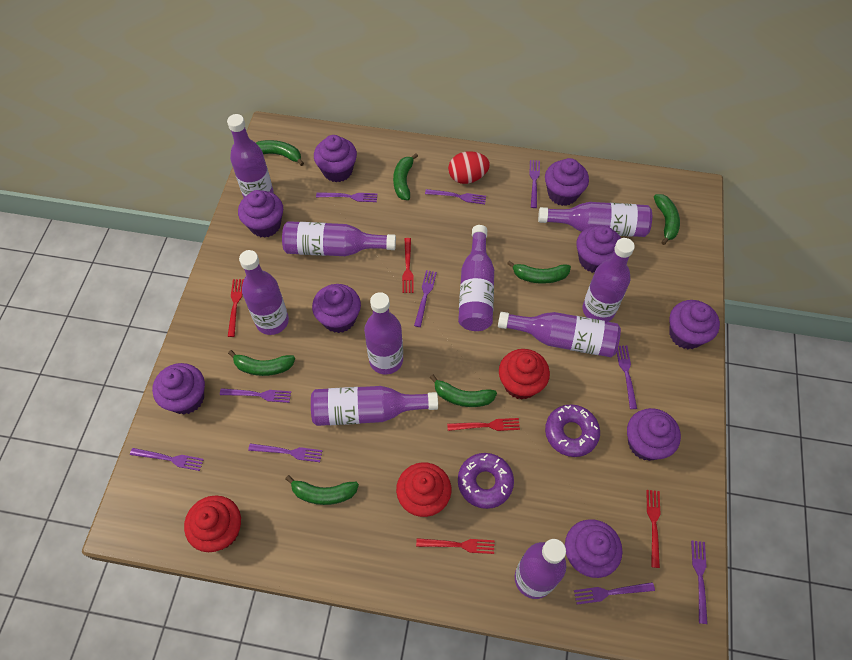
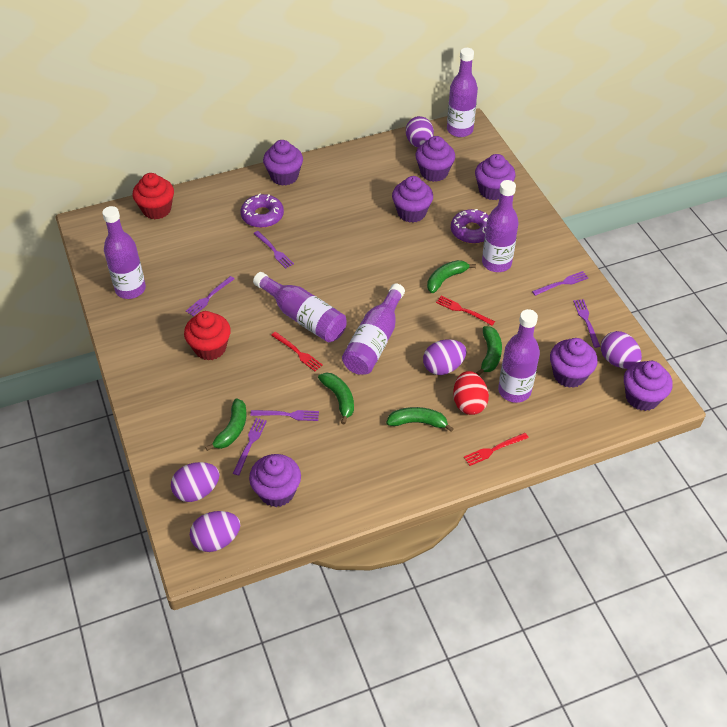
green banana: [228,350,295,376] [256,140,304,166] [285,475,359,505] [393,153,418,200] [429,374,497,407] [507,261,571,284] [654,194,680,245] = 7 -> [205,399,247,451] [318,373,354,425] [386,407,454,432] [427,260,476,293] [476,326,502,375] = 5
purple bottle: [227,114,274,198] [239,250,289,335] [282,221,396,256] [311,386,438,426] [364,292,403,375] [458,225,494,331] [498,312,621,357] [515,539,566,599] [538,202,652,237] [583,238,635,322] = 10 -> [102,206,146,299] [253,272,347,342] [342,283,405,375] [447,48,478,137] [482,180,519,272] [498,309,540,403] = 6
purple cupcake: [152,363,205,414] [238,190,283,238] [312,284,361,333] [314,135,357,182] [545,158,589,206] [565,519,622,578] [576,225,621,273] [627,408,681,461] [669,300,720,349] = 9 -> [249,454,301,507] [263,140,303,186] [392,176,433,223] [416,136,455,182] [475,154,516,200] [550,338,598,388] [624,361,673,411] = 7
purple egg: none = 0 -> [171,462,220,502] [190,511,240,552] [406,116,434,147] [423,339,466,375] [601,331,642,369] = 5
purple fork: [130,448,204,471] [220,388,291,403] [248,443,322,462] [316,192,377,202] [414,270,437,327] [425,189,486,204] [529,160,540,208] [574,582,655,605] [617,345,637,409] [691,541,708,624] = 10 -> [186,276,234,316] [233,418,267,475] [251,410,319,421] [253,231,294,269] [532,271,588,296] [573,299,600,348] = 6
red cupcake: [184,495,241,552] [396,462,451,517] [499,349,550,400] = 3 -> [133,173,174,219] [184,311,231,360] = 2
red fork: [228,279,244,337] [402,238,414,293] [416,538,494,554] [447,418,520,431] [646,490,660,568] = 5 -> [271,332,323,371] [436,296,495,326] [464,433,528,466] = 3

